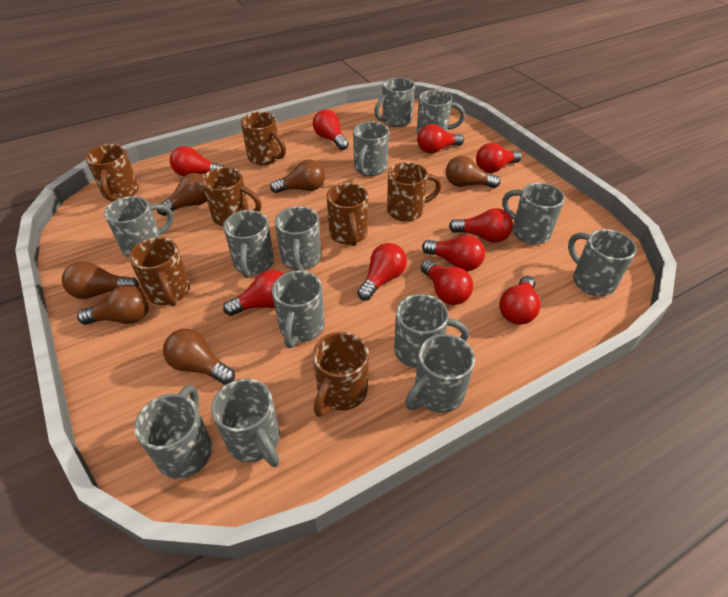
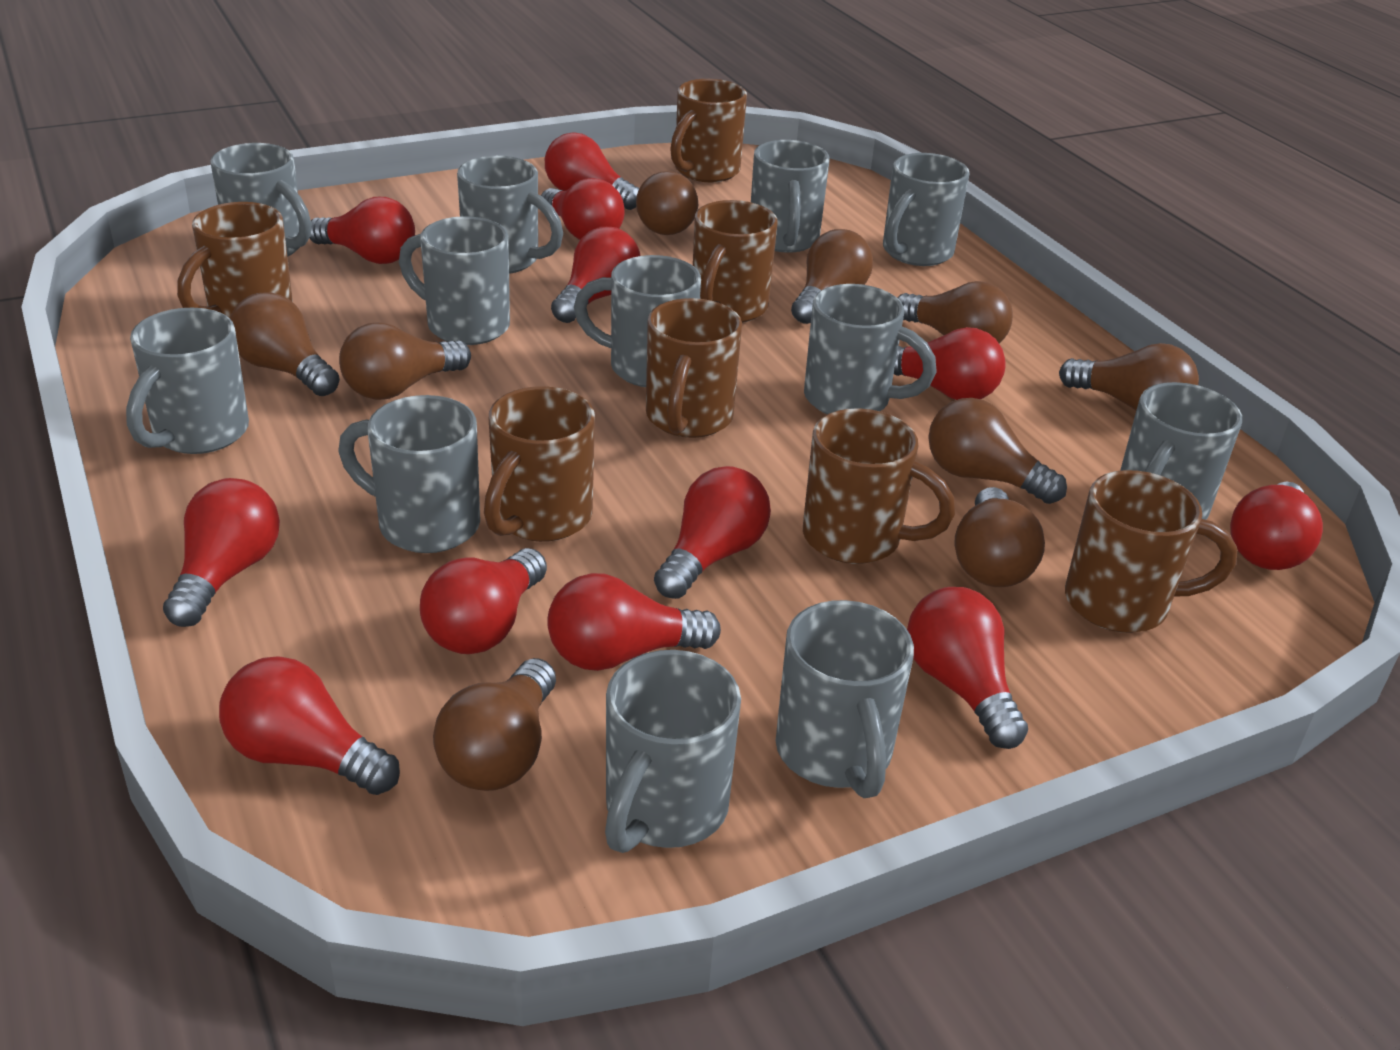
brown light bulb: [62,261,139,299] [77,285,149,325] [157,173,207,216] [163,329,235,385] [270,160,325,193] [446,156,501,188] = 6 -> [230,292,340,396] [339,322,471,400] [433,658,556,791] [636,171,698,235] [791,229,873,324] [897,281,1013,344] [928,398,1067,504] [954,487,1045,587] [1059,343,1199,410] = 9
grey mug: [104,196,174,258] [134,385,212,479] [211,378,280,467] [223,210,274,278] [272,271,325,348] [275,206,321,271] [353,121,389,176] [374,77,415,127] [394,294,469,368] [405,334,475,413] [417,90,465,134] [502,183,565,245] [568,229,637,296] = 13 -> [126,308,249,454] [210,143,311,257] [339,395,480,553] [399,216,510,345] [457,156,563,274] [574,255,701,387] [605,650,741,853] [751,140,830,253] [776,600,914,798] [804,284,937,414] [883,153,970,266] [1120,382,1242,520] = 12
red light bulb: [170,146,224,176] [223,270,284,316] [313,109,349,150] [357,243,407,301] [417,124,464,153] [421,260,473,305] [422,235,485,271] [449,208,513,243] [476,143,522,173] [499,276,541,325] = 10 -> [163,478,280,627] [219,656,400,795] [310,197,415,264] [420,548,547,654] [541,178,624,240] [545,133,639,210] [547,573,721,671] [551,227,640,323] [654,466,771,599] [894,327,1006,400] [907,587,1028,749] [1230,482,1323,570] = 12

